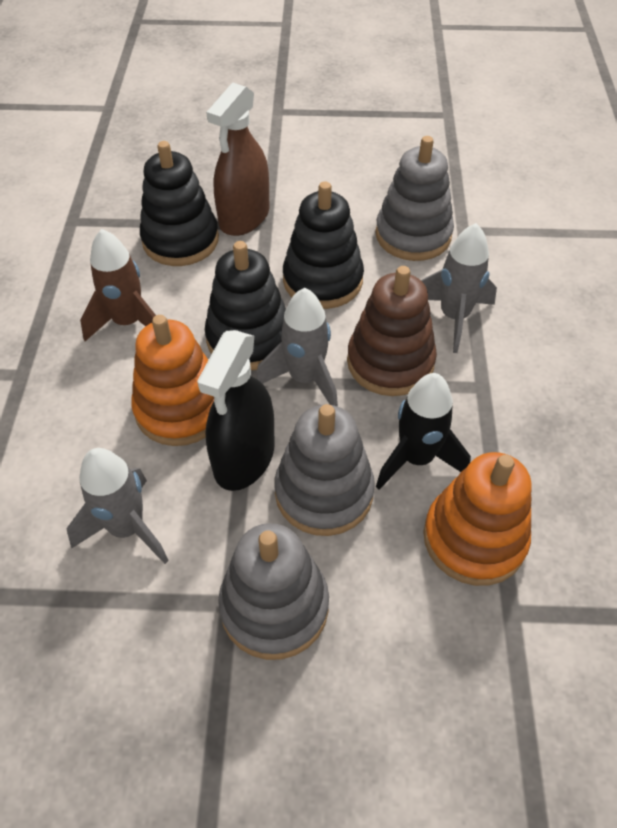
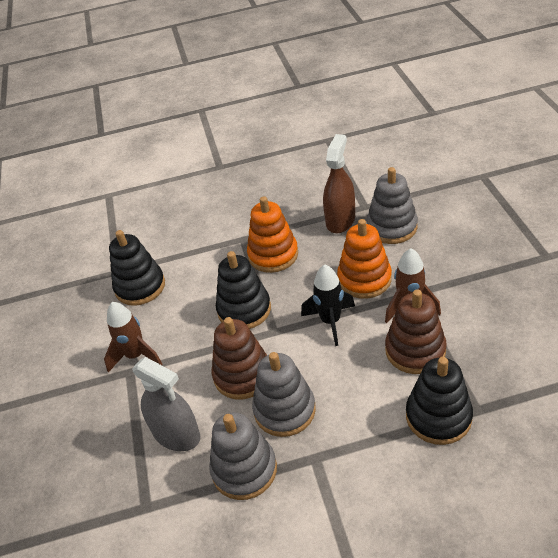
black spray bottle: [197,330,274,491] = 1 -> none = 0
brown rocket: [80,229,156,341] = 1 -> [104,302,162,373] [385,248,441,323] = 2
brown stacking toy: [347,266,437,396] = 1 -> [212,317,267,399] [385,289,447,374] = 2
grey rocket: [66,448,169,564] [256,288,338,407] [421,223,497,353] = 3 -> none = 0
grey spray bottle: none = 0 -> [132,357,200,451] = 1

